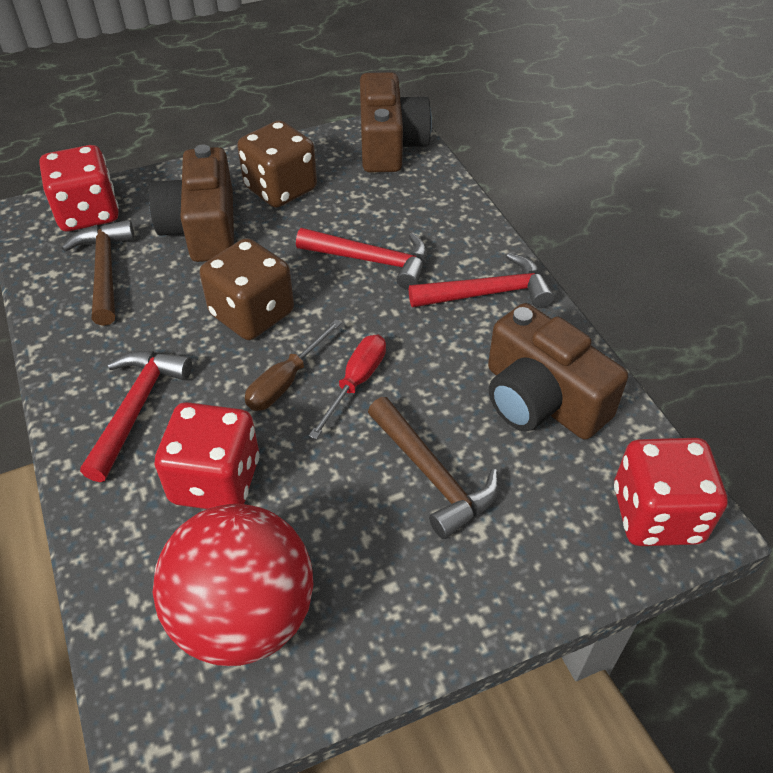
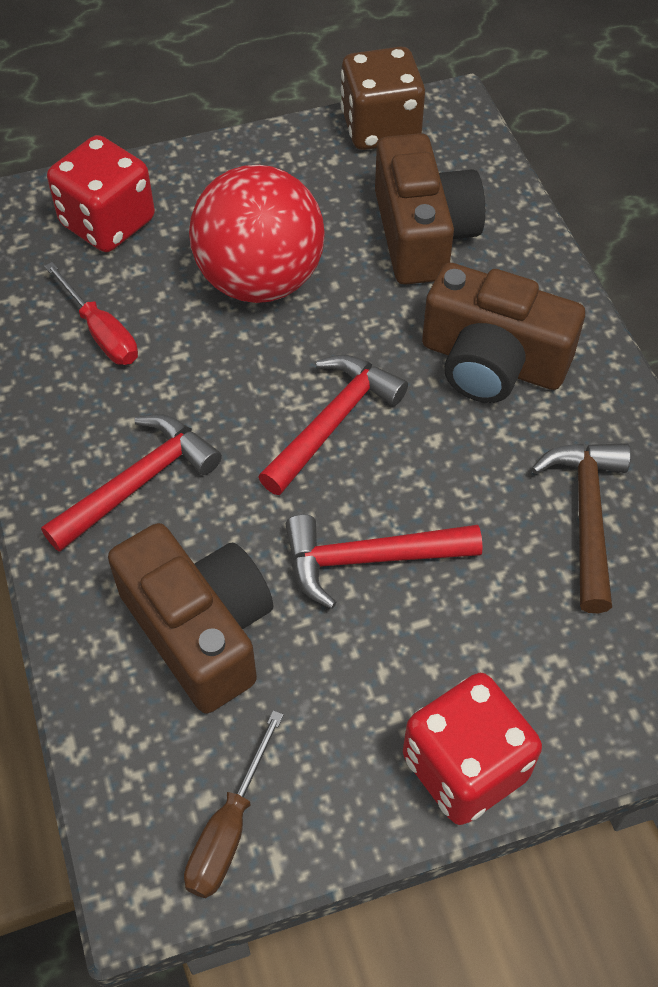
brown dice: [200,238,294,340] [237,120,317,208] = 2 -> [341,46,425,150] = 1
brown hammer: [62,220,135,326] [368,397,499,539] = 2 -> [531,443,631,613] = 1
red dice: [39,145,119,231] [155,402,259,509] [614,438,728,546] = 3 -> [47,135,155,252] [403,673,542,825] = 2

